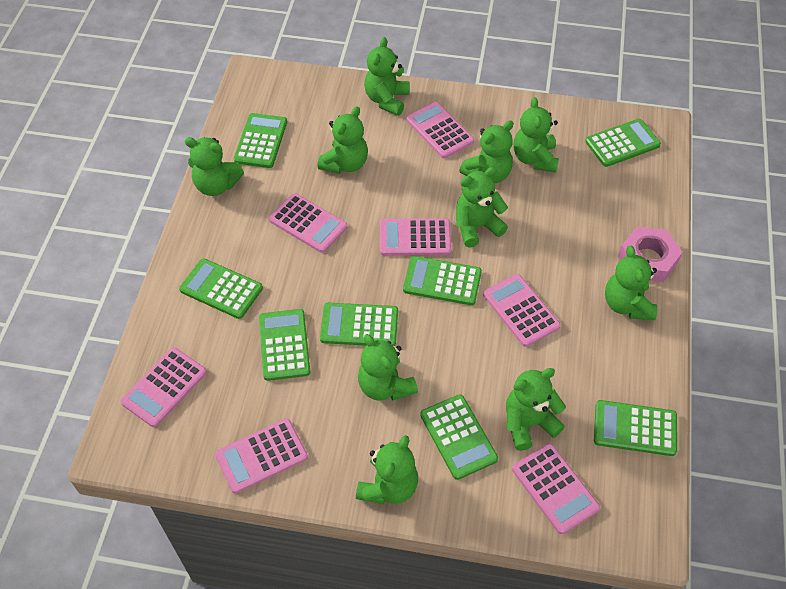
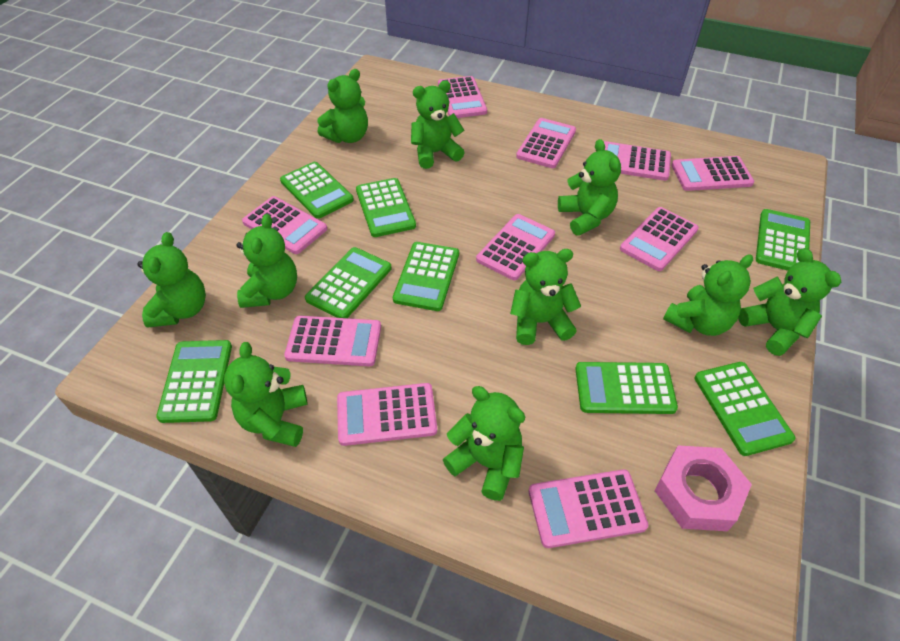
pink calculator: [121,347,207,427] [215,419,308,493] [269,193,347,253] [380,219,451,256] [406,102,474,158] [483,274,560,347] [512,443,600,534] = 7 -> [242,196,327,254] [284,316,381,366] [337,383,437,446] [438,76,487,118] [476,214,555,280] [516,118,576,168] [529,469,648,548] [604,141,671,181] [620,207,699,271] [672,156,755,191] = 10

